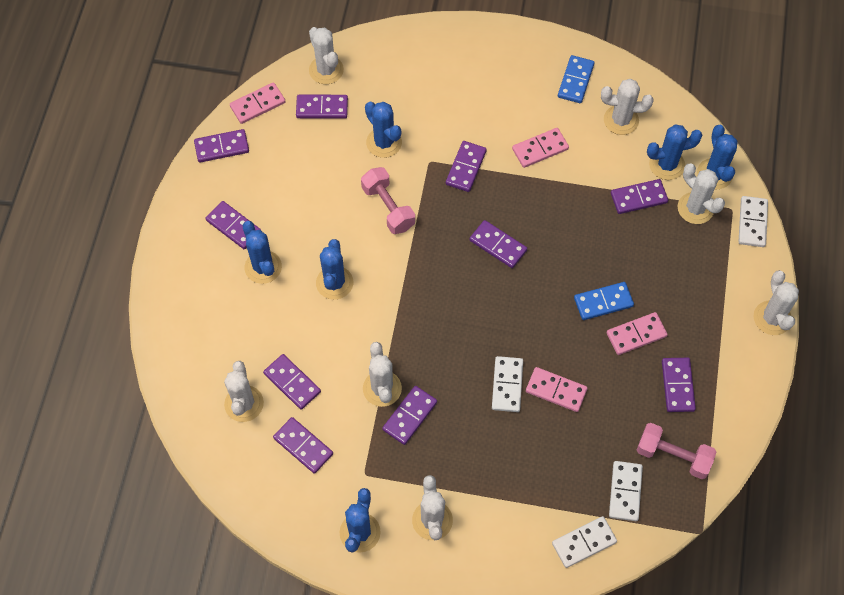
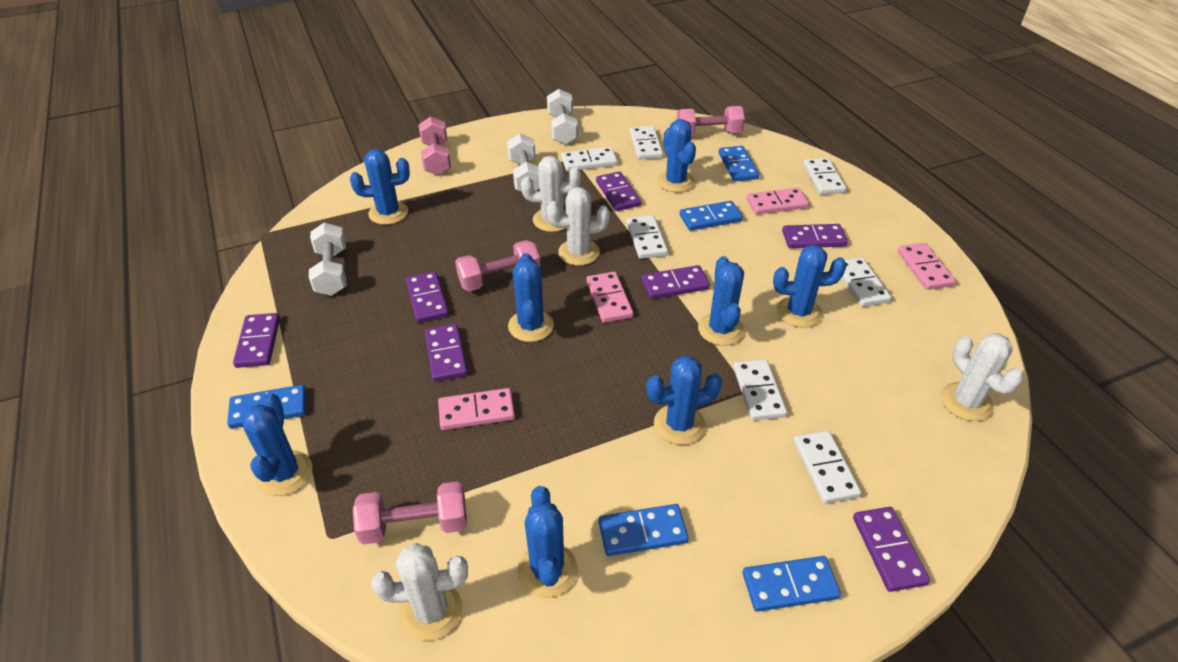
blue cactus: [243,221,282,284] [316,239,354,300] [339,488,381,553] [365,102,402,158] [647,125,702,180] [697,125,738,189] = 6 -> [242,393,313,496] [350,149,410,225] [508,253,554,342] [518,486,577,598] [646,355,722,445] [657,119,696,192] [698,256,744,346] [773,245,846,328] = 8
blue domino: [558,55,594,103] [574,282,634,320] = 2 -> [227,385,306,429] [599,504,689,556] [680,201,743,231] [719,146,759,182] [743,556,841,612] = 5
pink dumbbell: [361,167,415,234] [637,423,716,479] = 2 -> [353,481,467,545] [419,117,451,175] [455,240,540,291] [677,106,745,135] = 4
purple domino: [194,129,249,163] [206,201,261,249] [263,354,321,410] [273,417,333,474] [296,94,348,119] [382,386,437,445] [446,141,487,192] [469,220,527,268] [611,179,668,214] [662,358,696,412] = 10 -> [233,313,280,368] [406,271,449,323] [425,324,468,382] [596,172,641,211] [641,265,710,299] [782,224,848,248] [853,507,930,592] = 7
white cactus: [224,361,264,422] [309,27,344,84] [363,342,402,407] [412,475,453,540] [601,79,653,135] [678,163,725,224] [754,270,799,335] = 7 -> [371,543,468,641] [521,156,581,232] [547,187,610,266] [941,333,1024,421] = 4
white domino: [492,356,523,412] [552,516,617,568] [609,461,643,521] [739,196,768,247] = 4 -> [561,147,617,171] [626,215,668,259] [630,126,663,159] [733,359,787,420] [794,430,861,504] [803,158,846,195] [842,258,891,307] = 7
white dumbbell: none = 0 -> [309,222,346,296] [507,133,539,192] [547,89,578,144] = 3

